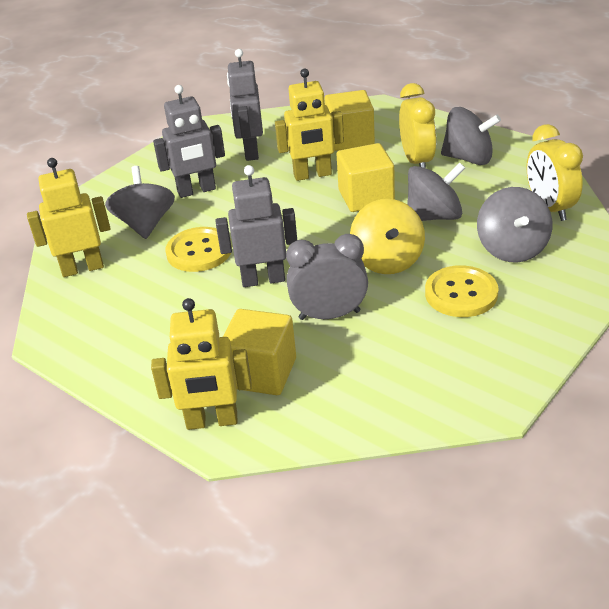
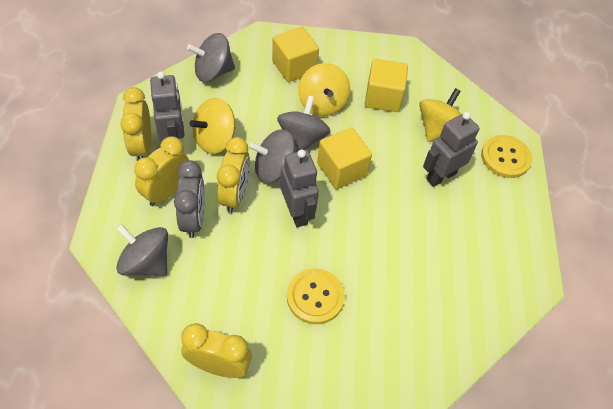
yellow clock: [399,83,436,168] [526,124,583,221] = 2 -> [120,87,151,160] [134,137,189,206] [181,323,252,378] [217,137,250,213] = 4
yellow robot: [27,158,111,277] [151,298,252,430] [275,68,344,181] = 3 -> none = 0
yellow spinning top: [350,199,425,274] = 1 -> [189,98,236,154] [298,63,350,116] [419,88,461,142] = 3

